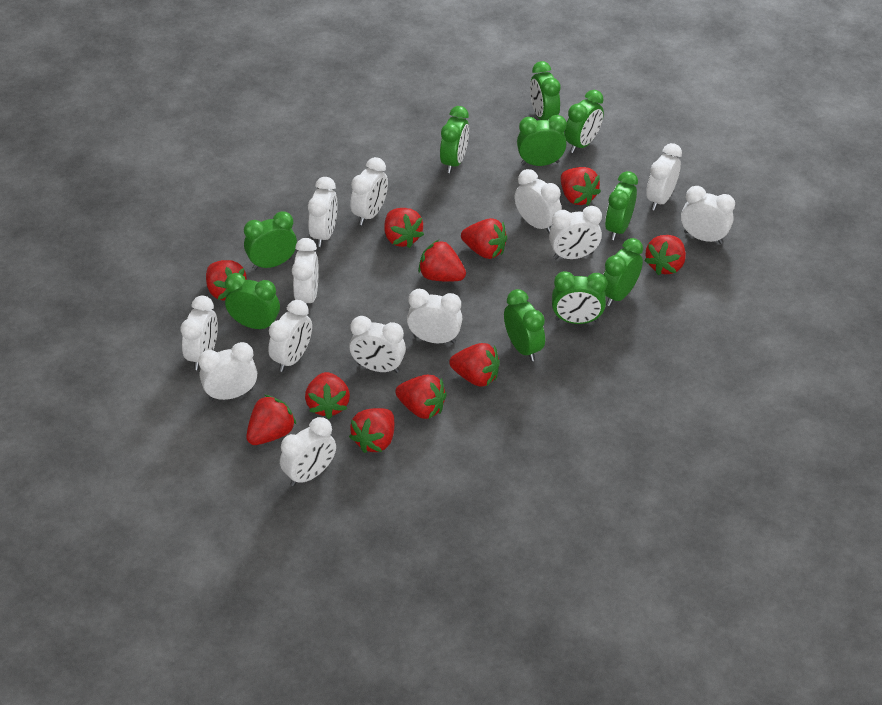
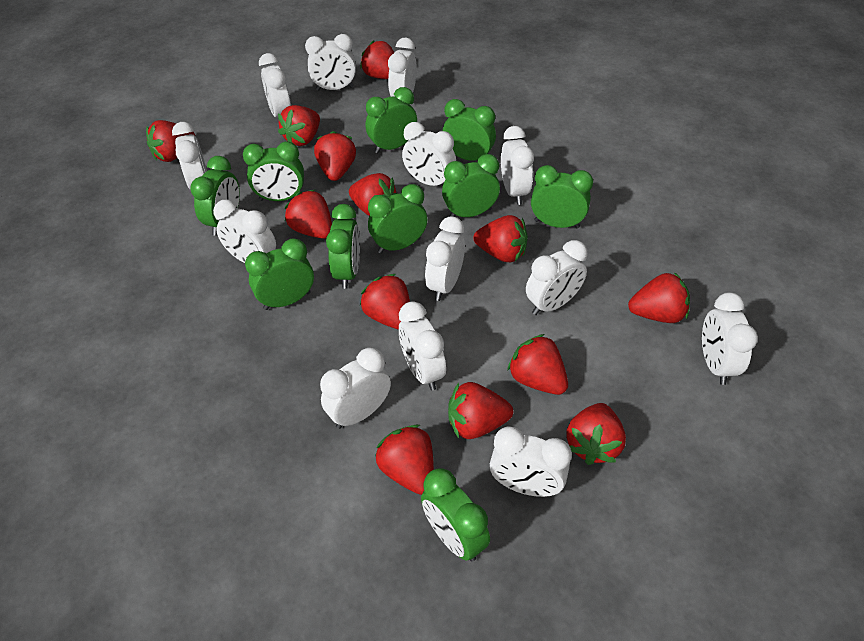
red strawberry: [206,260,247,300] [246,395,296,445] [305,372,350,419] [349,408,394,453] [384,208,424,248] [395,375,447,419] [418,240,466,282] [449,343,500,386] [461,218,508,259] [561,167,601,206] [644,235,686,275] = 11 -> [146,120,195,162] [278,105,320,146] [285,190,332,239] [314,131,356,181] [349,173,398,216] [360,40,394,79] [360,274,410,330] [375,425,434,495] [448,382,513,439] [474,215,528,262] [507,334,568,395] [566,403,626,465] [628,272,690,323] = 13

